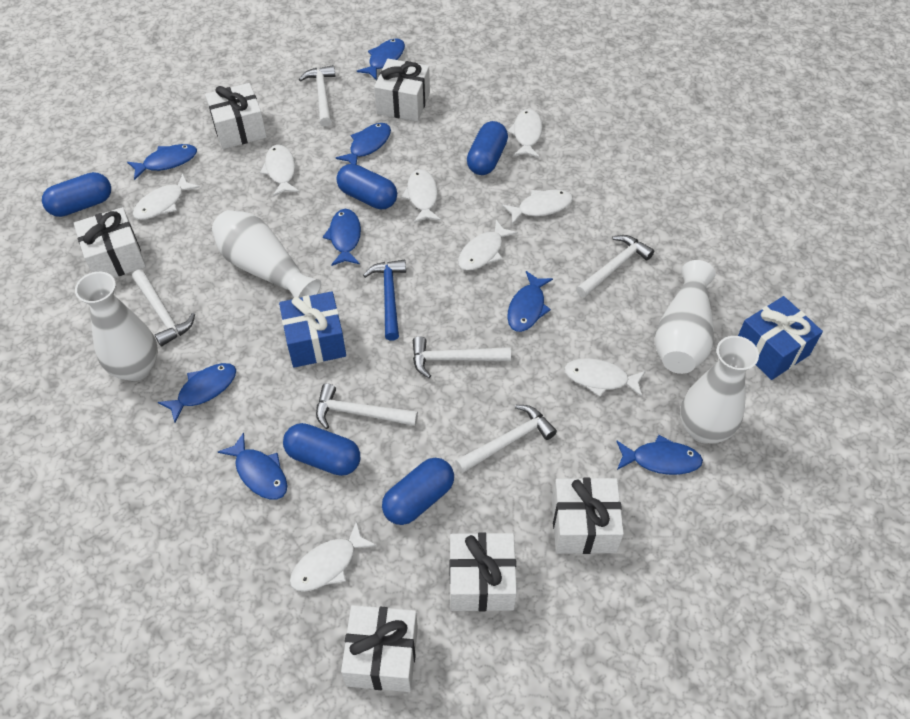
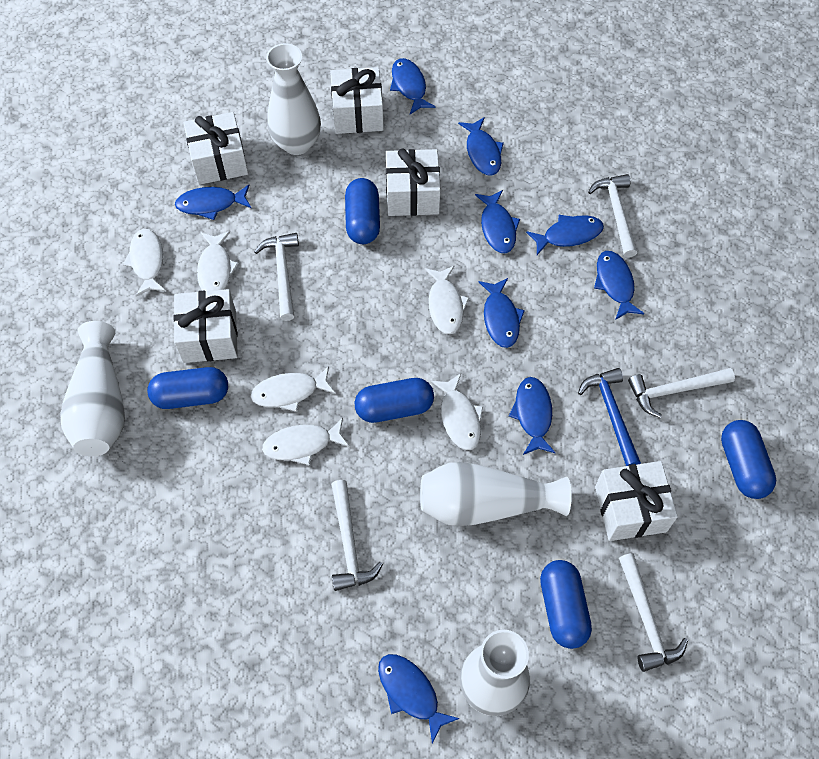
blue fish: [127,144,197,180] [158,363,236,423] [218,432,287,500] [323,209,361,266] [336,123,391,165] [357,38,405,80] [507,271,553,332] [616,435,703,475] = 8 -> [175,185,251,220] [378,654,460,744] [390,58,436,114] [458,117,504,175] [475,190,520,254] [479,278,525,348] [509,377,556,455] [526,215,604,255] [594,251,645,320] = 9
blue gift: [279,291,346,368] [738,296,823,380] = 2 -> none = 0
white fish: [133,174,200,220] [260,145,299,197] [290,521,377,592] [402,169,441,223] [458,220,518,271] [502,190,573,225] [507,109,543,158] [564,358,646,397] = 8 -> [123,229,166,296] [197,231,239,291] [250,366,336,412] [262,418,349,465] [425,266,469,334] [431,374,483,450] = 6
white gift: [74,207,146,278] [205,83,267,149] [341,605,418,692] [374,59,430,121] [449,532,517,612] [552,477,624,554] = 6 -> [173,289,238,363] [183,112,248,185] [330,67,384,134] [386,148,440,216] [595,461,678,541] = 5
white hammer: [132,270,195,347] [299,65,336,126] [316,383,418,429] [413,336,511,378] [455,405,557,473] [576,235,654,298] = 6 -> [254,233,299,321] [331,480,383,591] [588,174,637,258] [619,553,688,672] [628,368,735,418] = 5

